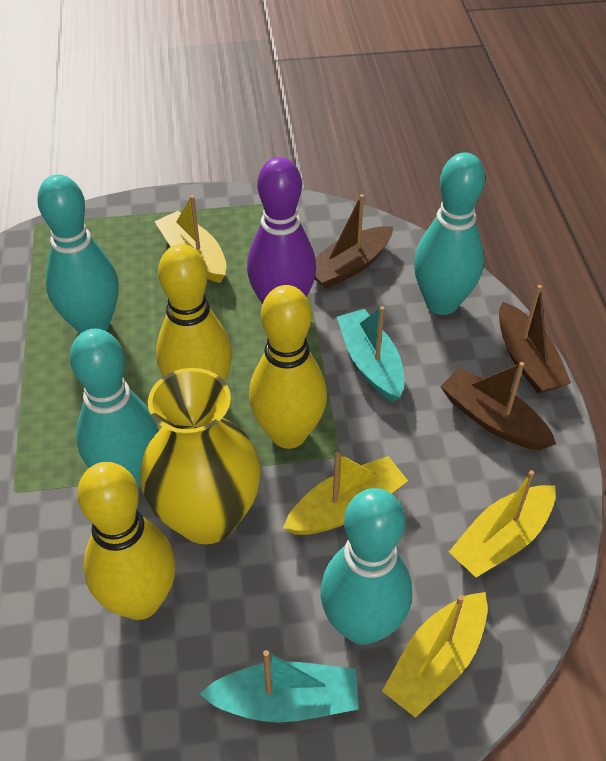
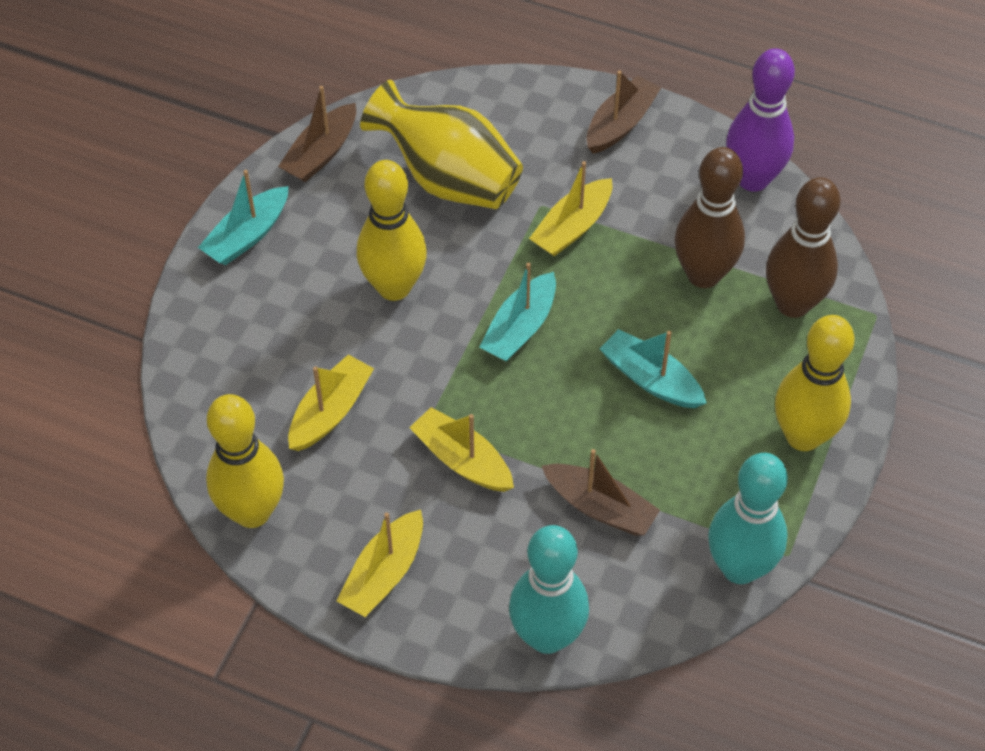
brown bowling pin: none = 0 -> [674,147,745,288] [766,177,841,318] = 2
turquoise boat: [200,650,359,723] [337,306,404,402] = 2 -> [198,170,288,265] [479,262,556,362] [600,329,707,408] = 3
turquoise bowling pin: [37,175,119,334] [70,329,159,488] [321,488,412,645] [414,153,485,315] = 4 -> [509,525,589,654] [708,453,788,584] = 2

